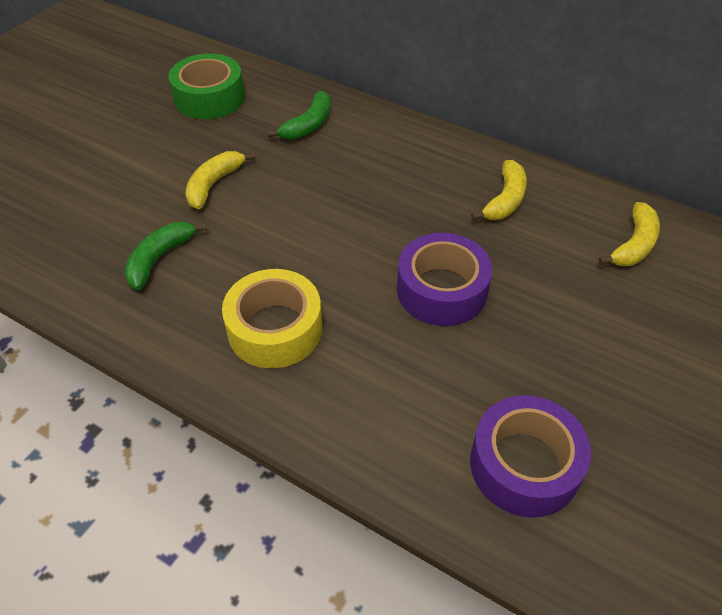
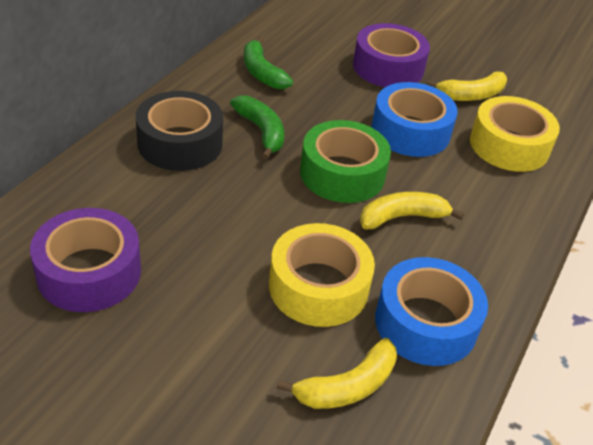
black tape: none = 0 -> [135,91,223,171] = 1
blue tape: none = 0 -> [372,82,458,157] [375,257,488,366] = 2
yellow tape: [222,269,322,368] = 1 -> [269,223,375,327] [470,96,560,172] = 2

